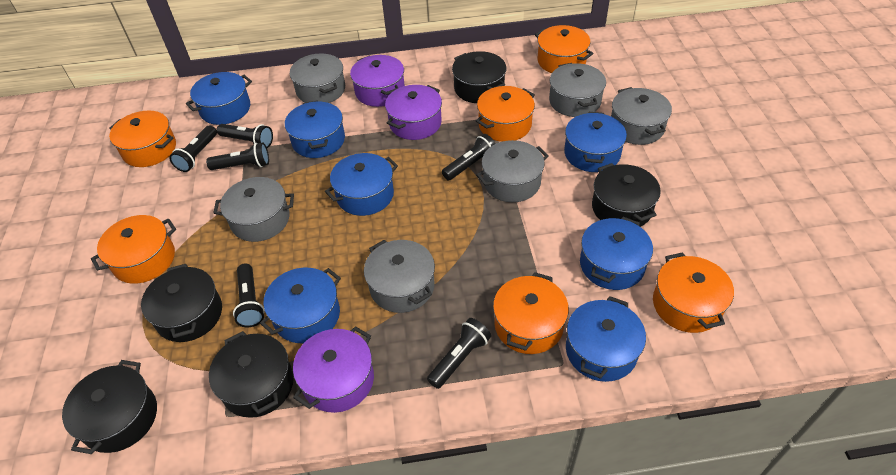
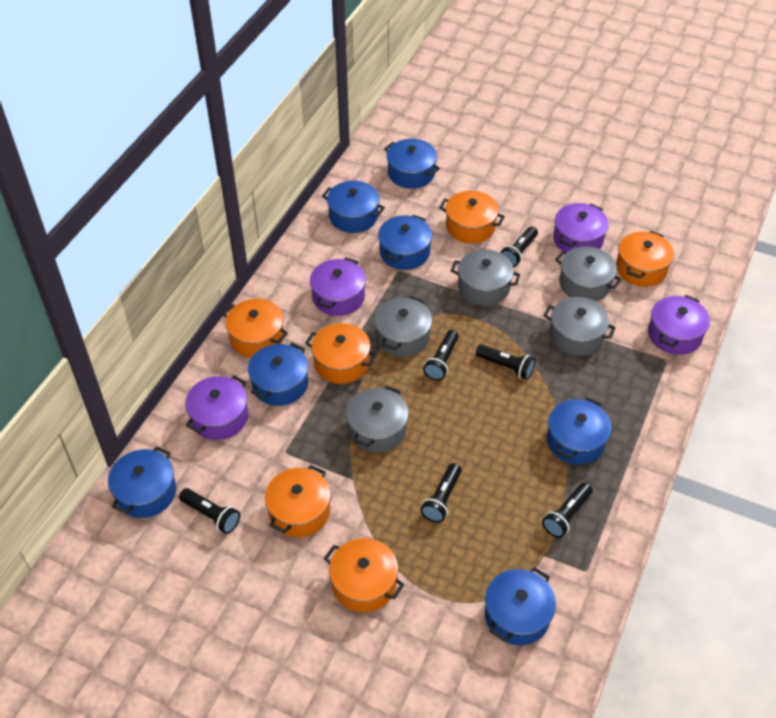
black pot: [62,360,157,454] [141,264,222,342] [209,331,294,418] [452,51,506,103] [592,163,661,227] = 5 -> none = 0
grey pot: [214,177,294,242] [290,53,345,103] [364,240,435,313] [476,140,549,202] [549,63,606,117] [611,87,672,145] = 6 -> [346,385,409,453] [374,296,432,357] [451,249,520,306] [544,297,616,356] [555,246,622,302] = 5
purple pot: [293,326,374,413] [350,55,405,107] [385,85,442,140] = 3 -> [185,375,248,440] [310,257,366,316] [553,203,609,252] [648,295,710,355] = 4

